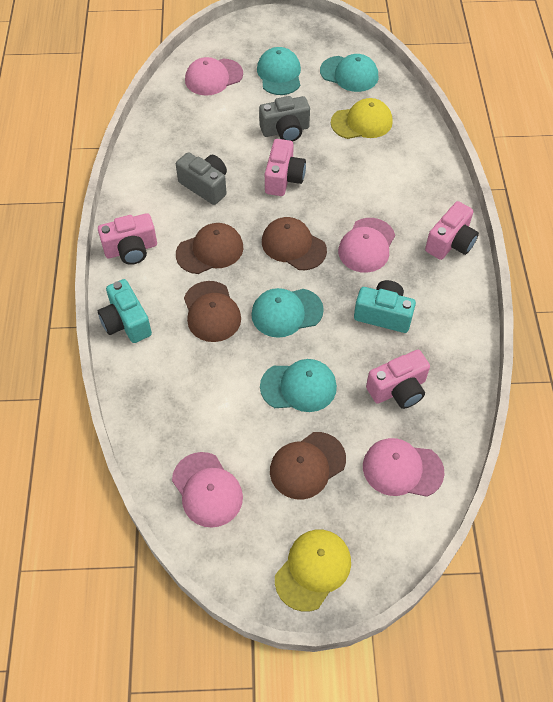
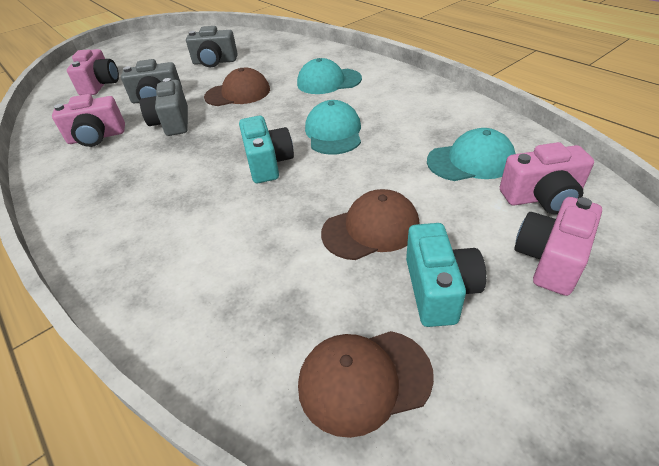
brown cap: [176,223,243,274] [184,281,241,342] [262,217,327,270] [270,432,346,500] = 4 -> [204,68,270,106] [298,331,434,438] [321,189,420,260] = 3
grey camera: [176,152,227,205] [259,96,310,142] = 2 -> [121,59,182,103] [140,78,188,136] [186,26,238,67] = 3
pink cap: [172,452,243,528] [185,57,243,96] [338,218,395,273] [363,438,445,497] = 4 -> none = 0
turquoise cap: [251,288,324,338] [257,47,301,95] [260,359,337,412] [320,54,378,92] = 4 -> [297,58,362,94] [305,100,361,155] [427,128,515,181] = 3
yellow cap: [275,530,351,612] [331,98,393,139] = 2 -> none = 0

